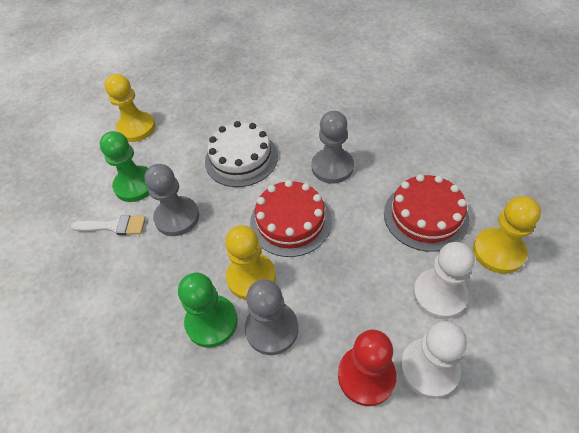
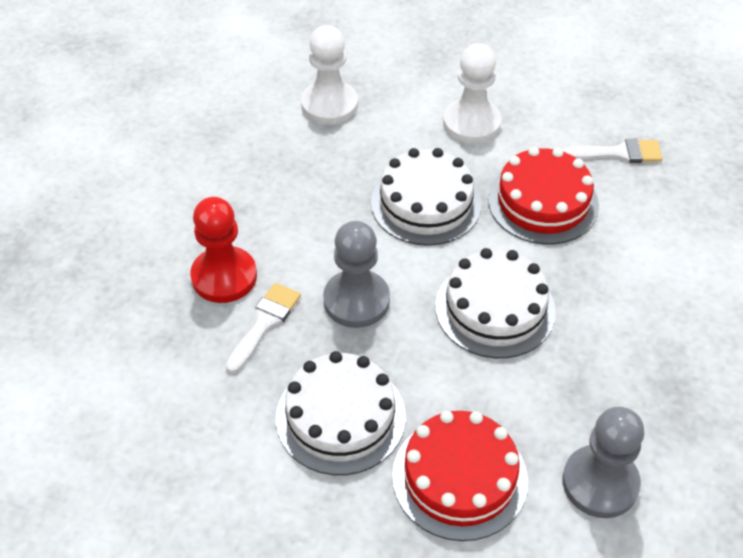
green pawn: [100,131,150,202] [178,273,238,348] = 2 -> none = 0
grey pawn: [144,164,199,236] [245,279,298,355] [311,111,354,184] = 3 -> [323,221,390,328] [562,406,644,518] = 2
white brush: [71,215,146,235] = 1 -> [225,283,301,373] [562,139,663,163] = 2
white cake: [205,121,278,187] = 1 -> [276,351,406,475] [371,148,481,246] [435,248,556,358] = 3
yellow pawn: [105,74,156,142] [225,225,276,300] [473,196,541,274] = 3 -> none = 0

